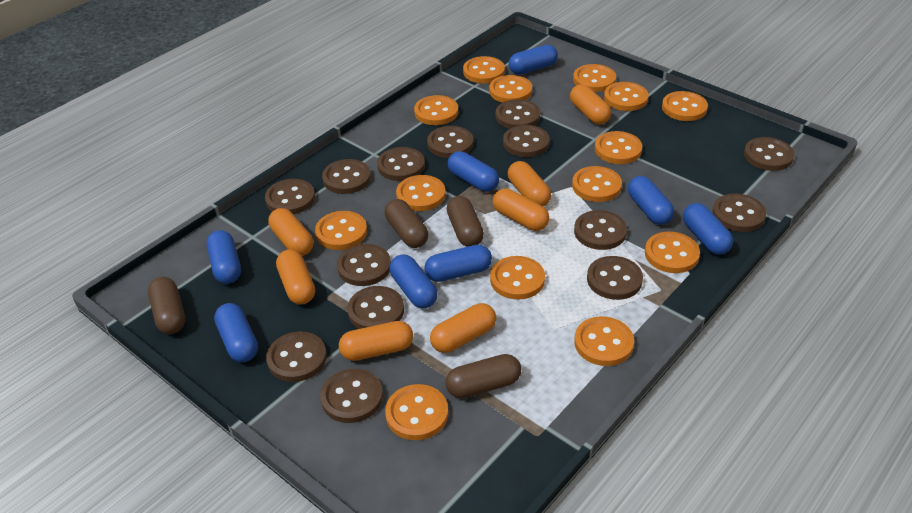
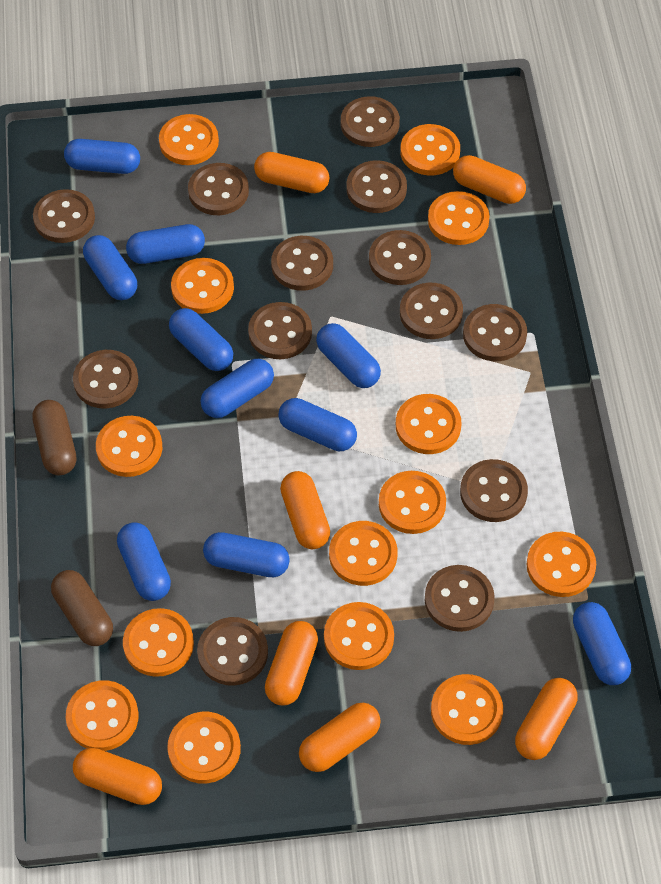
blue capsule: [207,230,241,284] [214,303,258,362] [390,254,438,308] [424,244,492,282] [448,151,499,192] [509,45,558,74] [628,176,674,225] [683,203,733,255] = 8 -> [64,139,140,174] [83,235,137,300] [117,522,171,601] [126,224,205,264] [169,308,233,371] [201,359,274,418] [203,532,290,577] [279,398,357,451] [316,323,381,388] [573,602,631,685] = 10
brown button: [265,179,315,214] [266,332,327,382] [320,369,383,423] [322,159,371,194] [337,244,391,286] [347,286,404,329] [377,147,425,181] [427,126,473,158] [496,99,540,129] [503,125,550,157] [574,210,627,250] [587,256,643,300] [712,193,766,232] [744,137,794,171] = 14 -> [33,189,95,243] [73,350,138,409] [188,163,249,215] [197,617,268,686] [248,302,312,359] [271,236,333,291] [341,96,400,147] [346,160,407,213] [369,230,431,285] [400,283,463,339] [425,565,495,632] [460,459,528,522] [463,304,527,361] = 13
brown capsule: [148,277,185,334] [384,199,428,248] [446,354,521,398] [447,196,484,247] = 4 -> [32,400,76,475] [51,570,113,646] = 2

